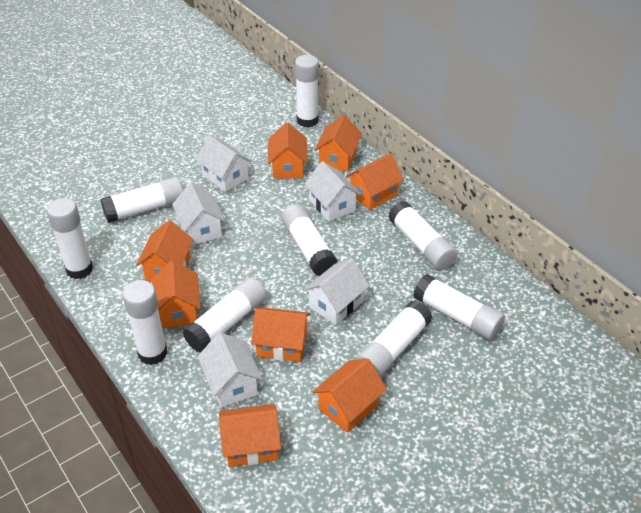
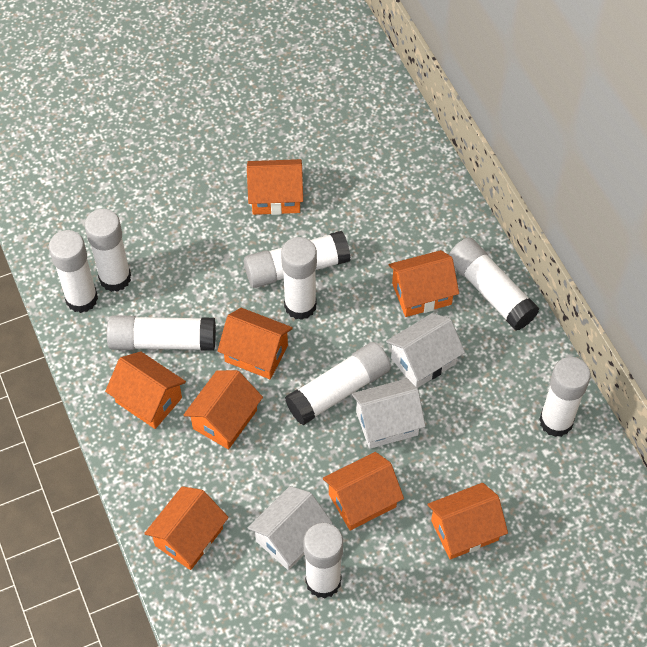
white house: [172,183,225,246] [196,135,252,192] [198,332,263,408] [303,258,370,325] [304,161,361,222] = 5 -> [248,486,332,570] [352,378,425,449] [386,313,465,388] = 3

